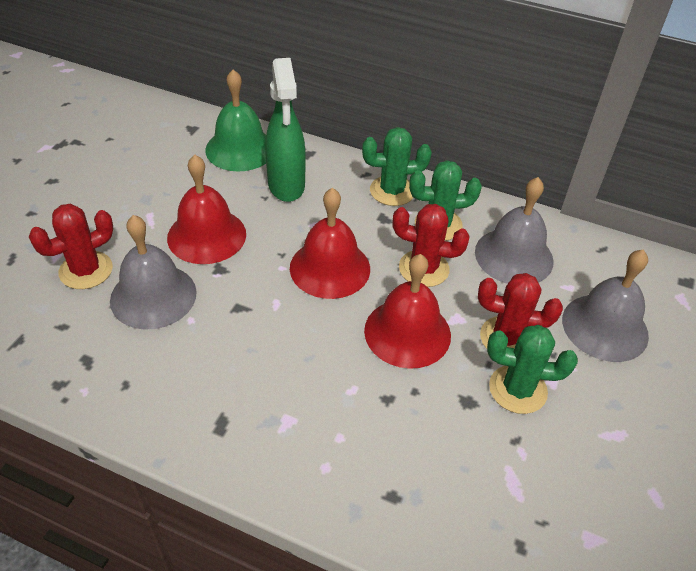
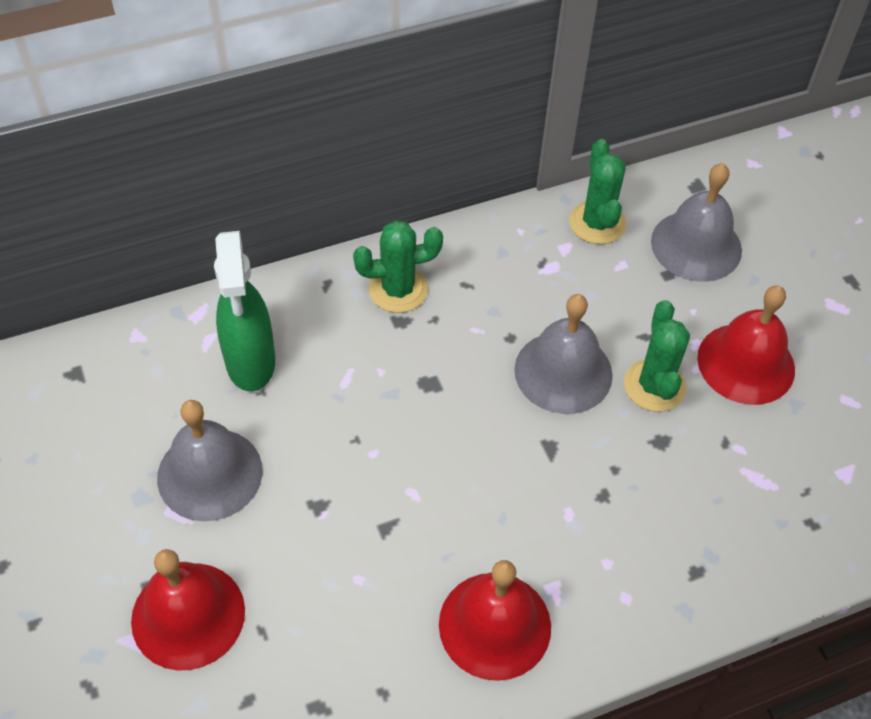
green bell: [205,69,266,171] = 1 -> none = 0
red cactus: [29,203,113,289] [393,204,470,287] [478,273,563,349] = 3 -> none = 0

